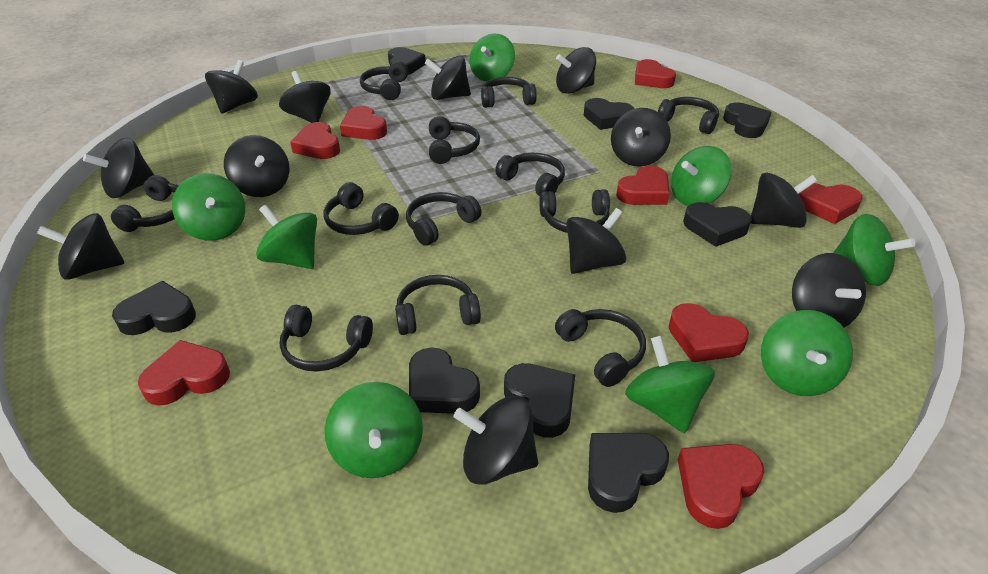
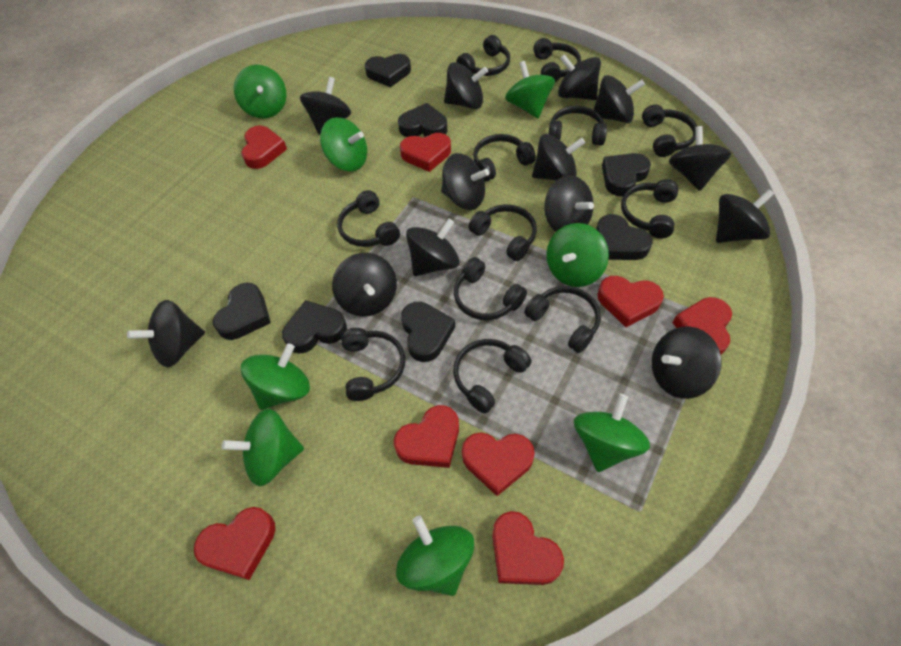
black heart: [112,281,196,335] [388,47,426,75] [409,347,480,414] [504,363,575,438] [584,98,634,130] [588,433,669,513] [683,202,752,247] [723,102,772,138] = 8 -> [213,283,271,340] [282,300,347,354] [365,54,411,87] [398,103,447,137] [401,302,455,362] [596,214,652,260] [602,153,651,196] = 7
black spinning top: [37,213,124,280] [83,138,154,198] [205,60,258,114] [224,135,290,197] [279,71,331,123] [425,55,471,100] [454,396,538,485] [556,47,596,94] [566,208,626,274] [611,108,671,167] [751,173,817,228] [792,253,866,327] = 12 -> [127,300,205,367] [300,77,351,135] [332,253,397,316] [406,218,460,276] [441,153,489,210] [444,62,488,109] [532,134,585,181] [544,175,594,232] [558,54,601,100] [593,75,645,123] [652,326,721,399] [669,126,731,191] [716,189,774,243] = 13

